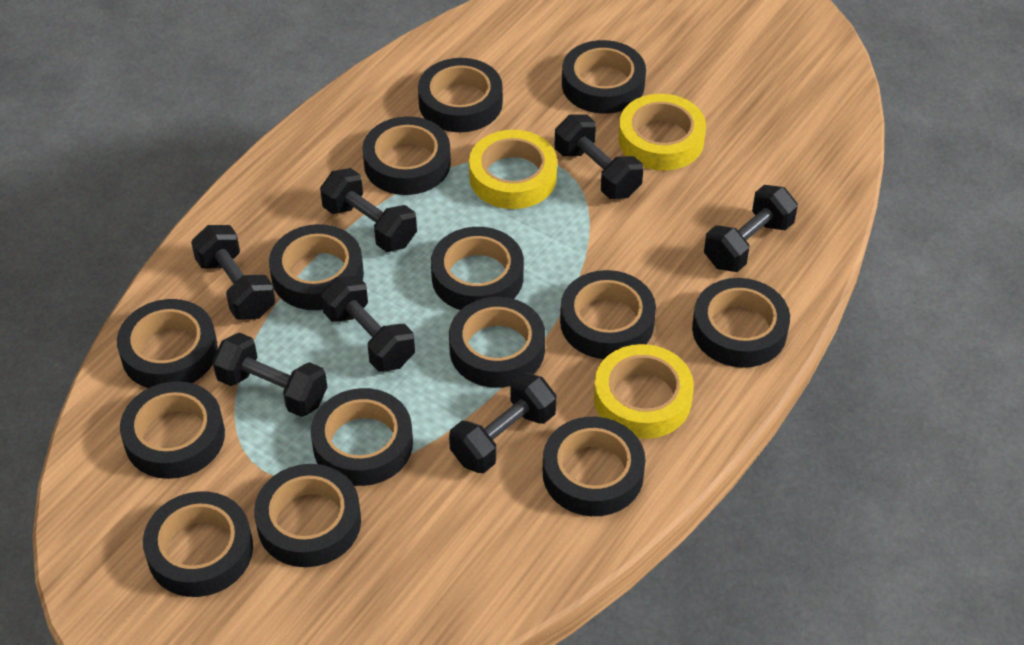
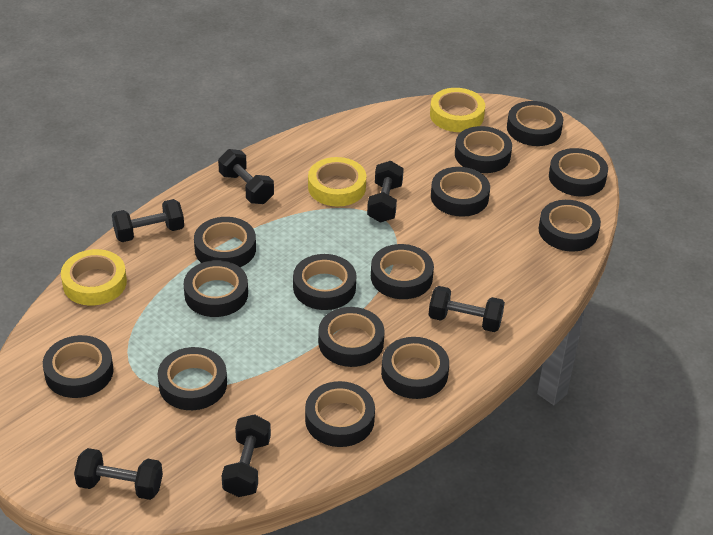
black dumbbell: [191,225,276,320] [212,332,327,417] [320,168,417,252] [321,275,415,372] [449,372,556,473] [555,115,643,199] [704,185,798,272] = 7 -> [74,448,163,500] [112,199,184,242] [218,149,274,204] [222,414,271,497] [367,161,404,223] [429,286,505,332] = 6

